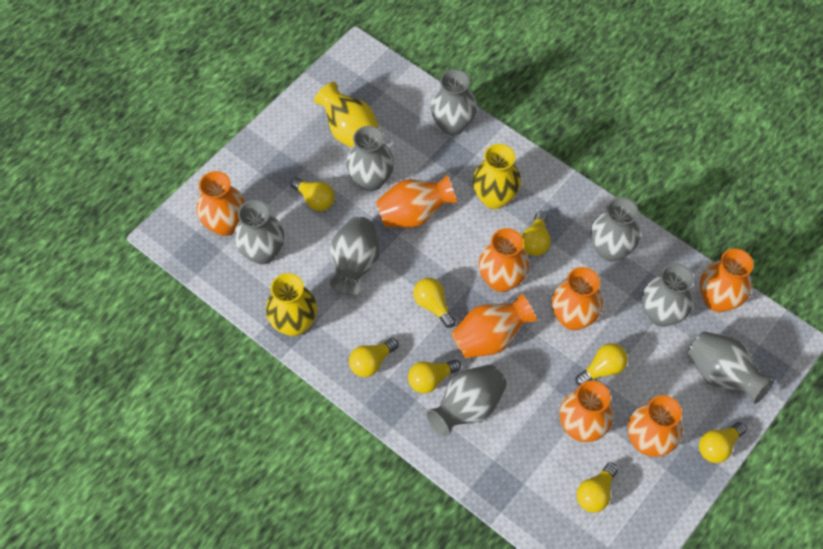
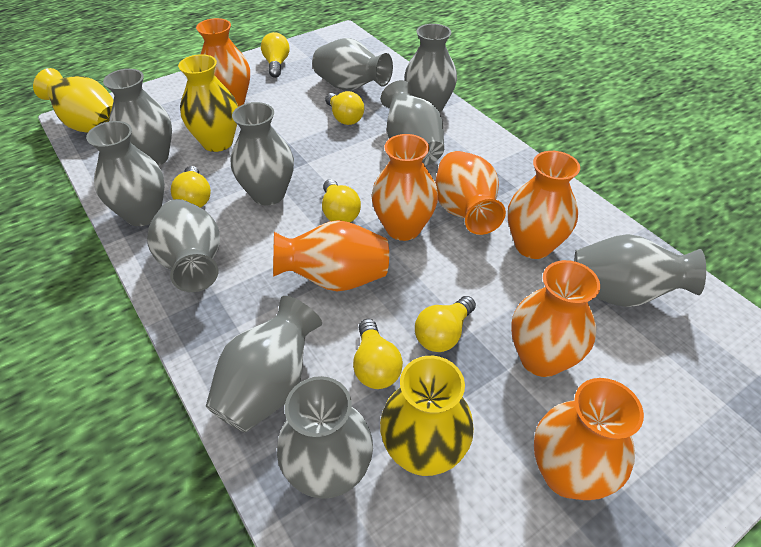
grey vase: [234,200,284,265] [330,217,379,295] [346,126,394,191] [426,364,507,437] [430,69,477,136] [590,197,640,262] [642,264,694,327] [688,331,775,404] = 8 -> [86,121,165,226] [103,69,172,166] [147,199,220,292] [206,296,322,433] [231,102,294,206] [277,376,373,499] [312,38,393,91] [381,80,444,165] [404,24,457,113] [574,234,706,307] = 10
orange vase: [196,171,245,236] [376,175,457,228] [451,293,537,358] [479,228,529,292] [552,267,603,330] [560,381,614,442] [628,395,683,457] [700,249,754,312] = 8 -> [196,18,250,107] [273,220,389,292] [371,134,438,241] [435,151,506,235] [508,151,580,259] [511,260,600,377] [534,378,644,500] = 7
yellow light bulb: [290,177,335,211] [349,338,399,377] [408,359,461,393] [413,278,456,328] [522,211,551,256] [575,343,628,386] [577,462,618,513] [699,422,747,463] = 8 -> [171,166,211,208] [261,32,290,78] [322,179,361,222] [325,91,364,125] [353,319,403,389] [415,296,476,352] = 6

